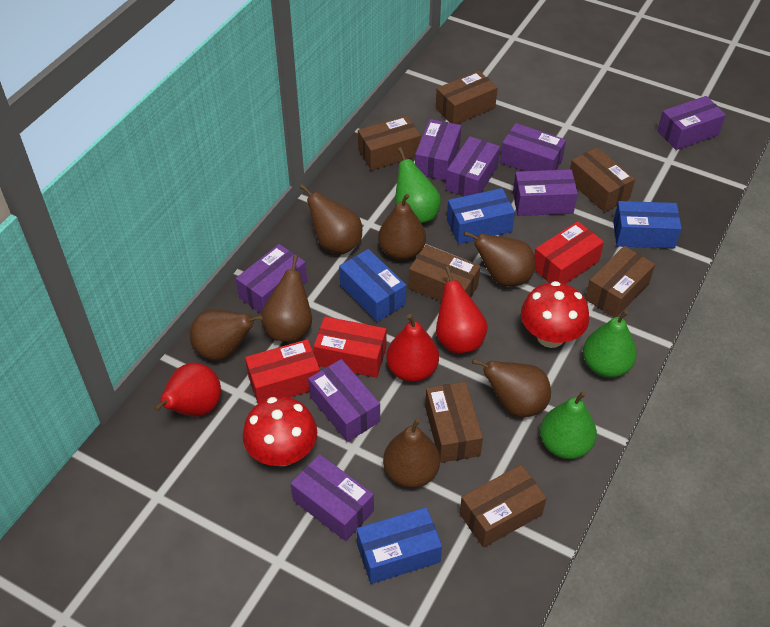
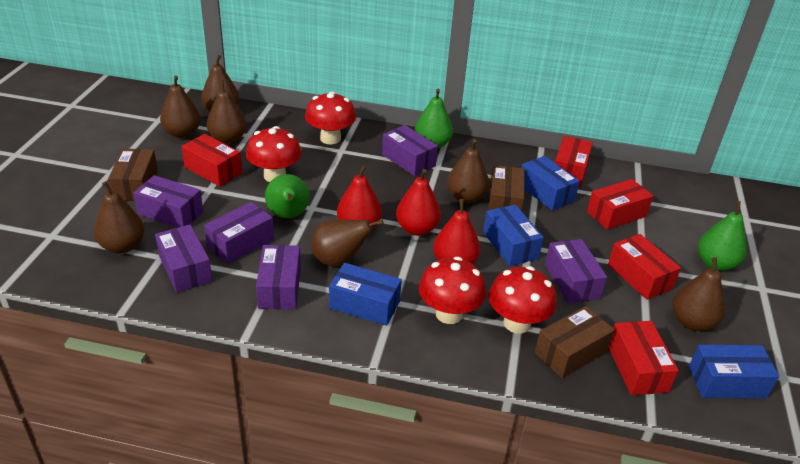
brown box: [358,116,421,170] [409,245,480,301] [425,382,483,463] [436,71,497,124] [459,465,547,548] [570,147,635,212] [585,246,655,317] = 7 -> [108,149,158,201] [488,165,525,211] [535,306,615,378] = 3
purple box: [236,244,307,313] [290,454,374,541] [308,359,380,442] [415,119,461,181] [446,136,500,196] [500,123,566,171] [513,169,578,216] [657,96,726,150] = 8 -> [133,175,203,228] [155,224,212,293] [204,202,274,264] [256,245,301,310] [382,125,438,176] [545,239,607,303] = 6
red box: [245,339,320,403] [314,316,386,378] [534,221,604,284] = 3 -> [181,134,242,186] [555,136,593,187] [587,179,653,230] [608,234,681,300] [609,321,679,395] = 5
red mushroom: [243,397,317,466] [521,281,589,348] = 2 -> [246,126,301,182] [305,92,356,144] [419,257,486,324] [488,266,556,334] = 4

